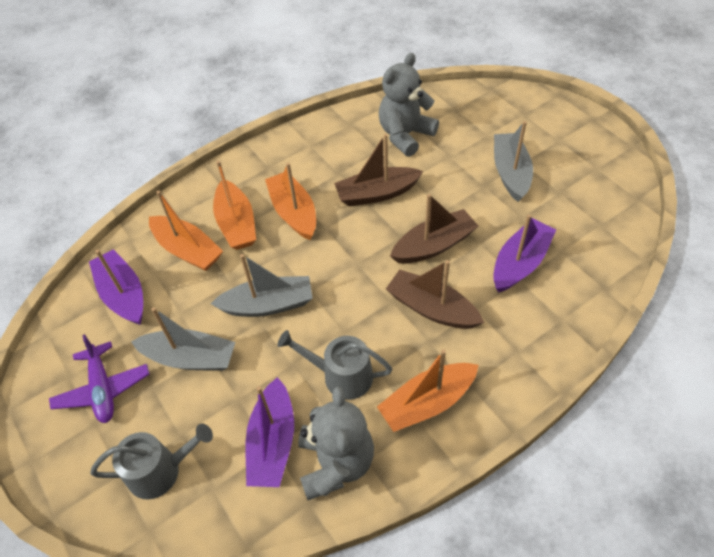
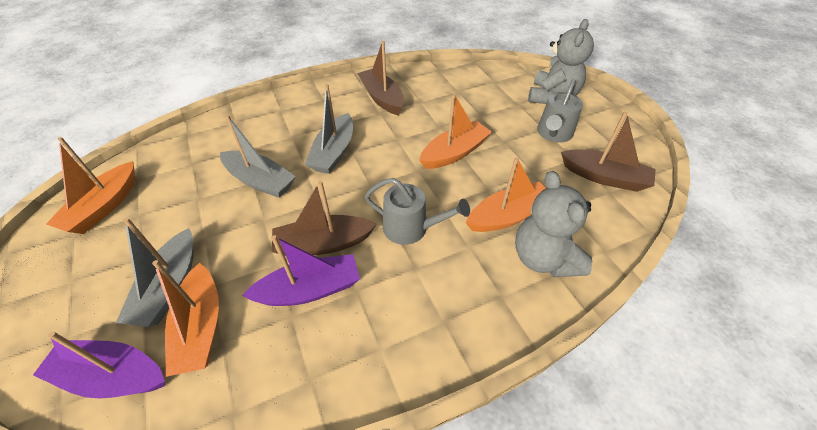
purple boat: [89,249,143,325] [246,377,294,487] [493,214,556,292] = 3 -> [33,332,165,398] [242,235,360,306] = 2
purple plane: [49,334,149,423] = 1 -> none = 0

